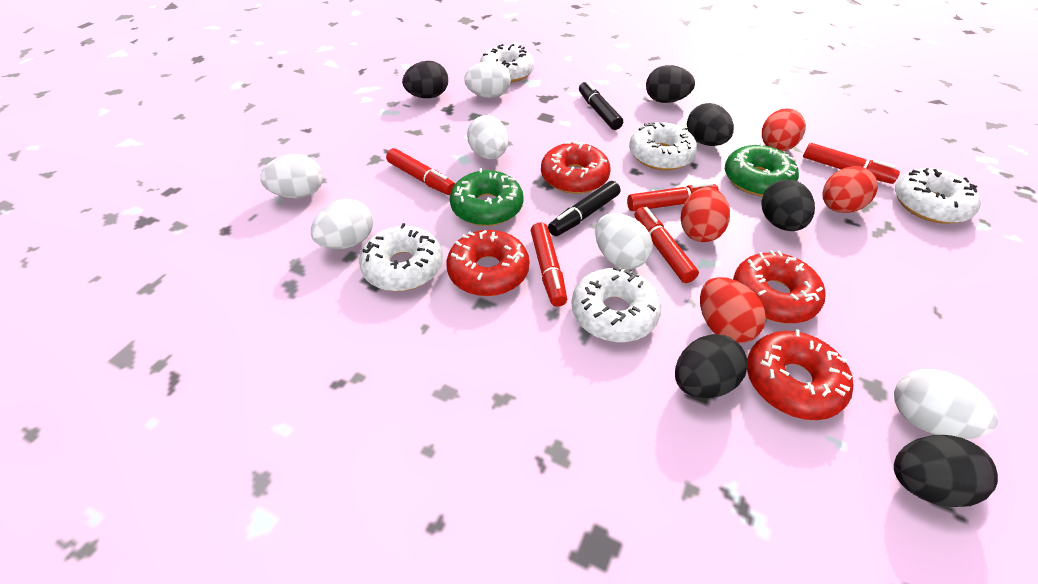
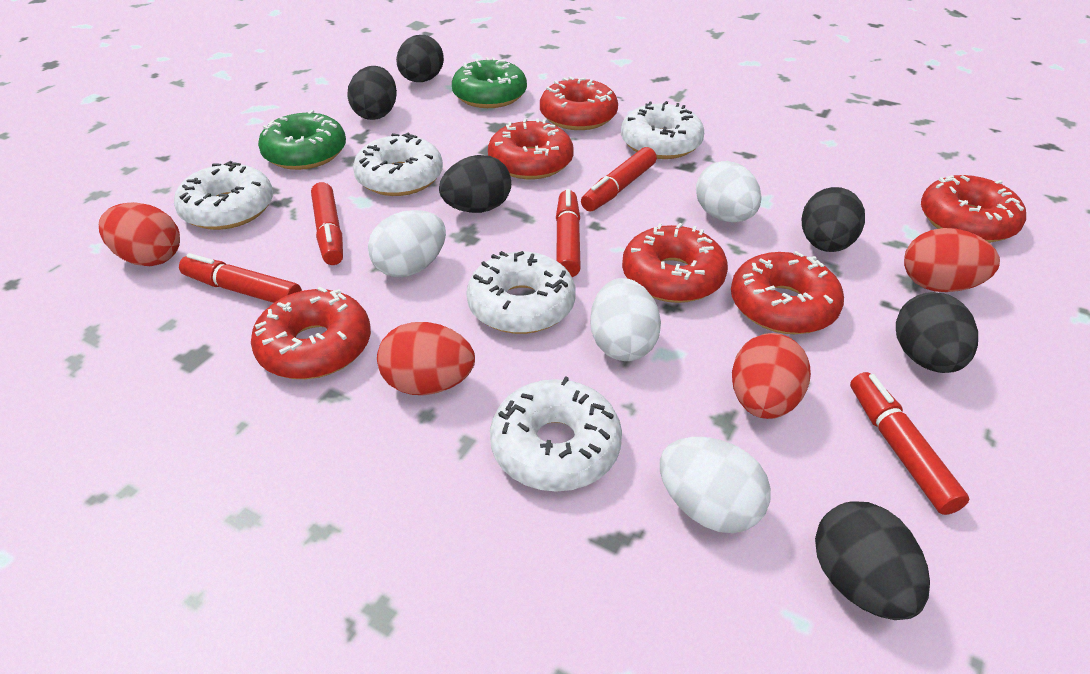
black marker: [548,181,620,236] [579,81,623,130] = 2 -> none = 0
red donut: [446,230,529,296] [541,140,611,194] [733,250,826,323] [747,329,853,420] = 4 -> [251,287,371,379] [488,118,574,179] [540,76,618,130] [622,223,728,303] [731,251,844,334] [921,175,1026,243] = 6
white egg: [260,154,323,199] [311,199,373,249] [464,61,511,98] [467,115,508,159] [595,213,653,269] [894,369,998,439] = 6 -> [368,210,446,277] [590,278,661,361] [660,437,771,533] [696,161,762,222] = 4

